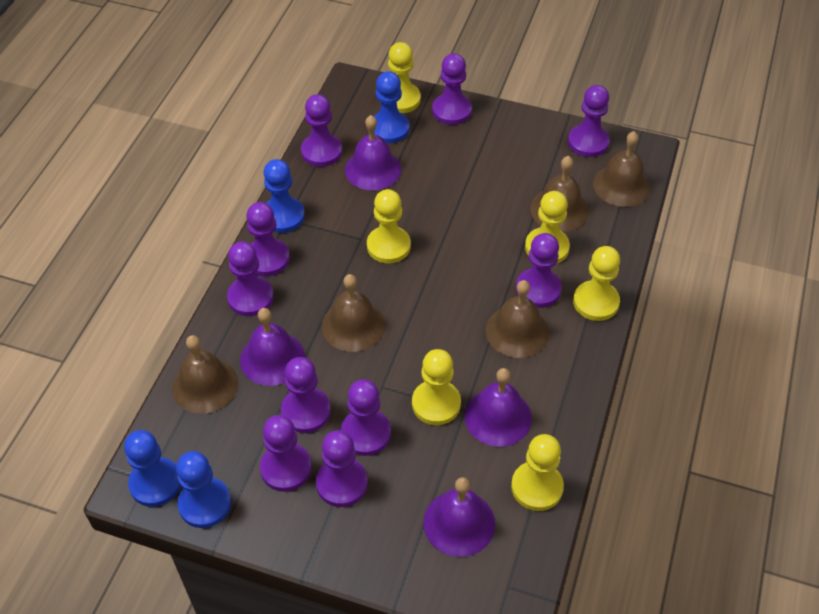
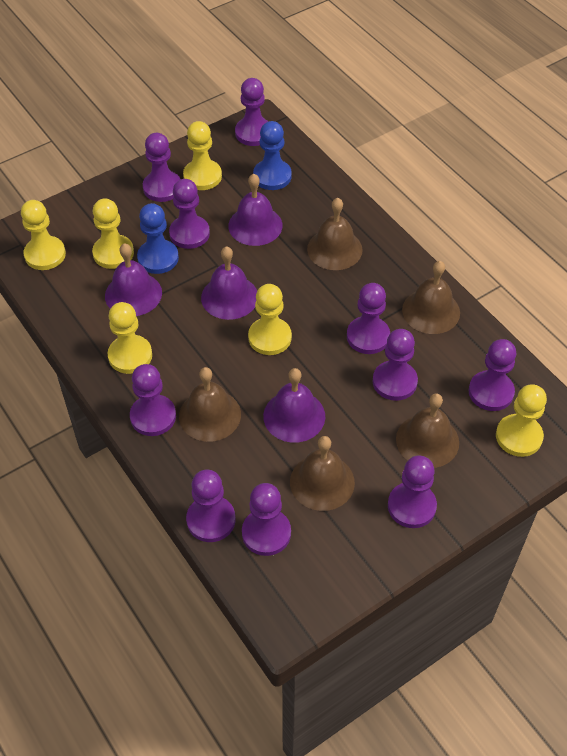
blue pawn: [124,430,181,507] [176,451,231,528] [264,159,305,233] [374,71,409,143] = 4 -> [137,203,179,274] [253,121,292,190] = 2

